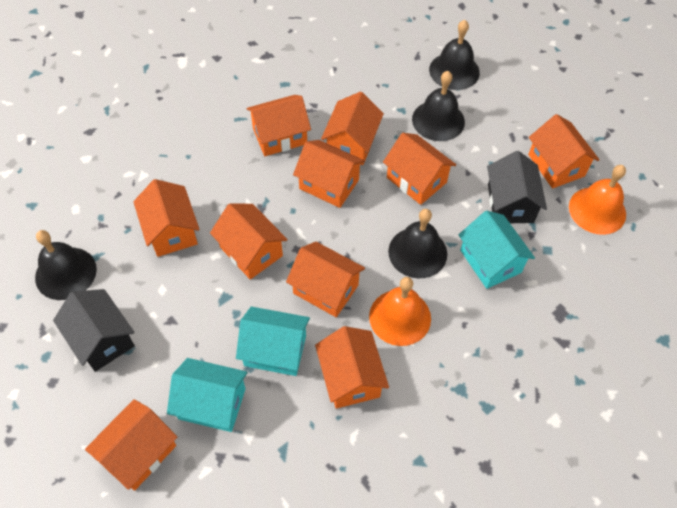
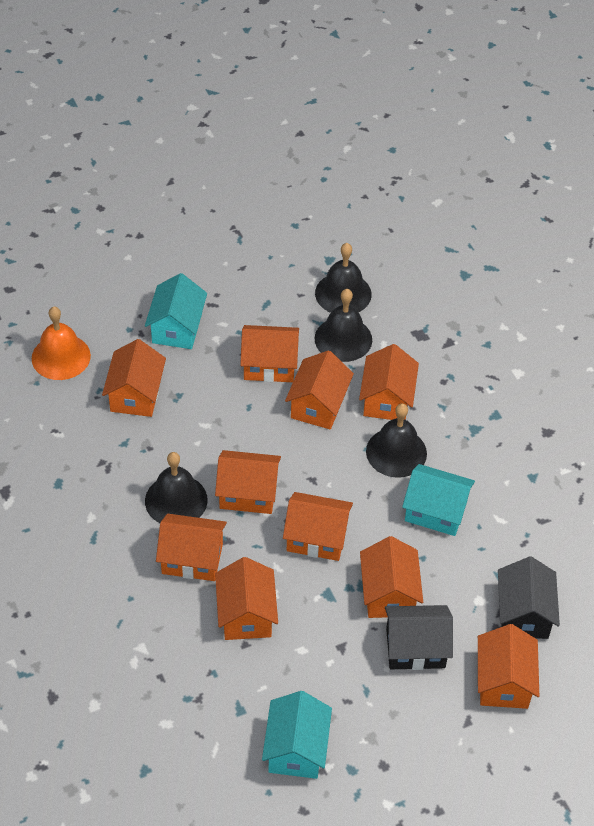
orange bell: [369,277,431,346] [569,165,626,235] = 2 -> [32,307,91,380] = 1

